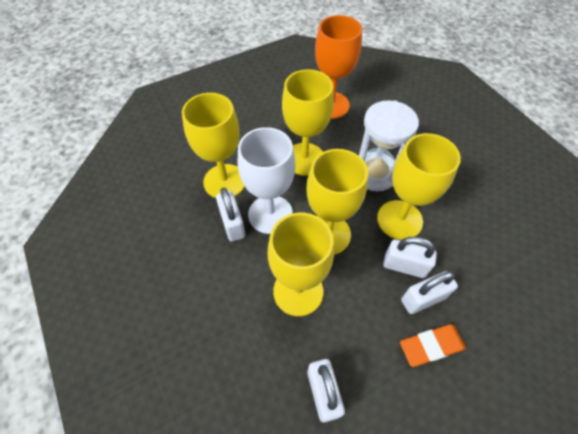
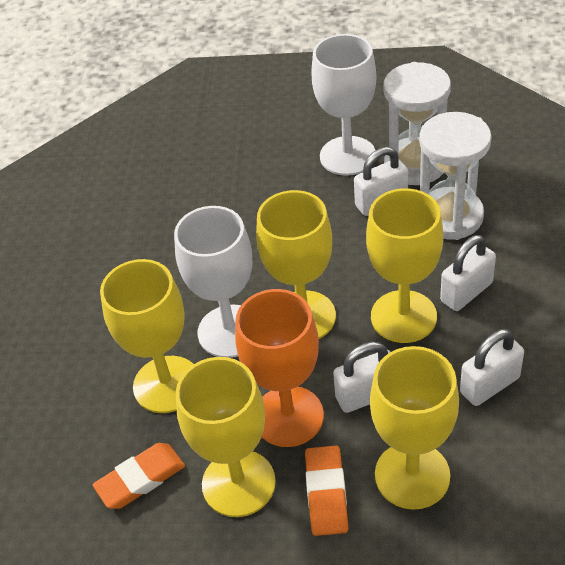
orange eraser: [400,324,466,367] = 1 -> [93,443,185,509] [305,446,349,536] = 2
white goblet: [238,127,295,234] = 1 -> [174,206,252,358] [311,34,376,176] = 2
white hourglass: [359,100,419,191] = 1 -> [383,62,451,185] [419,112,492,240] = 2

